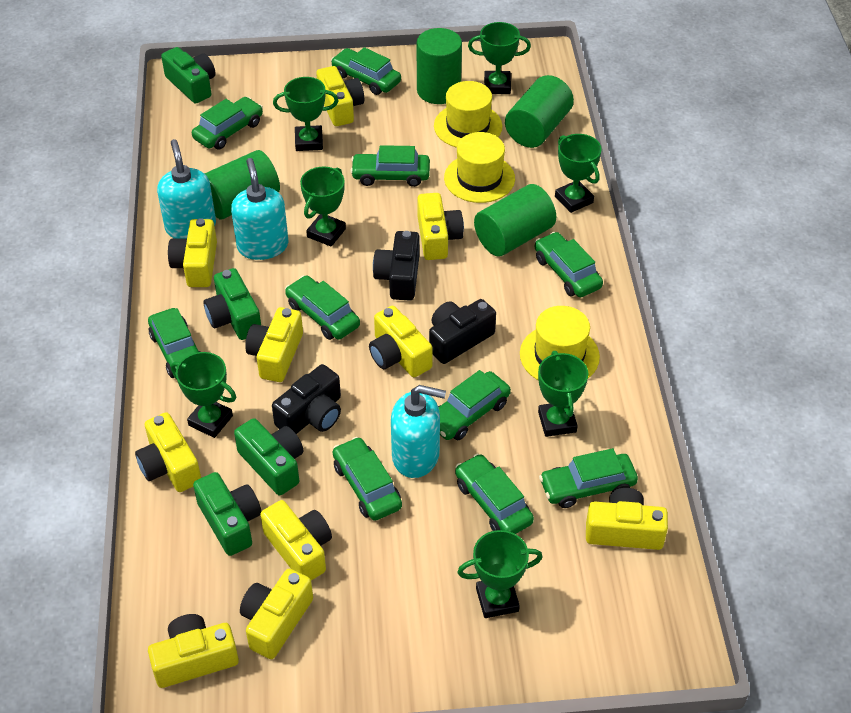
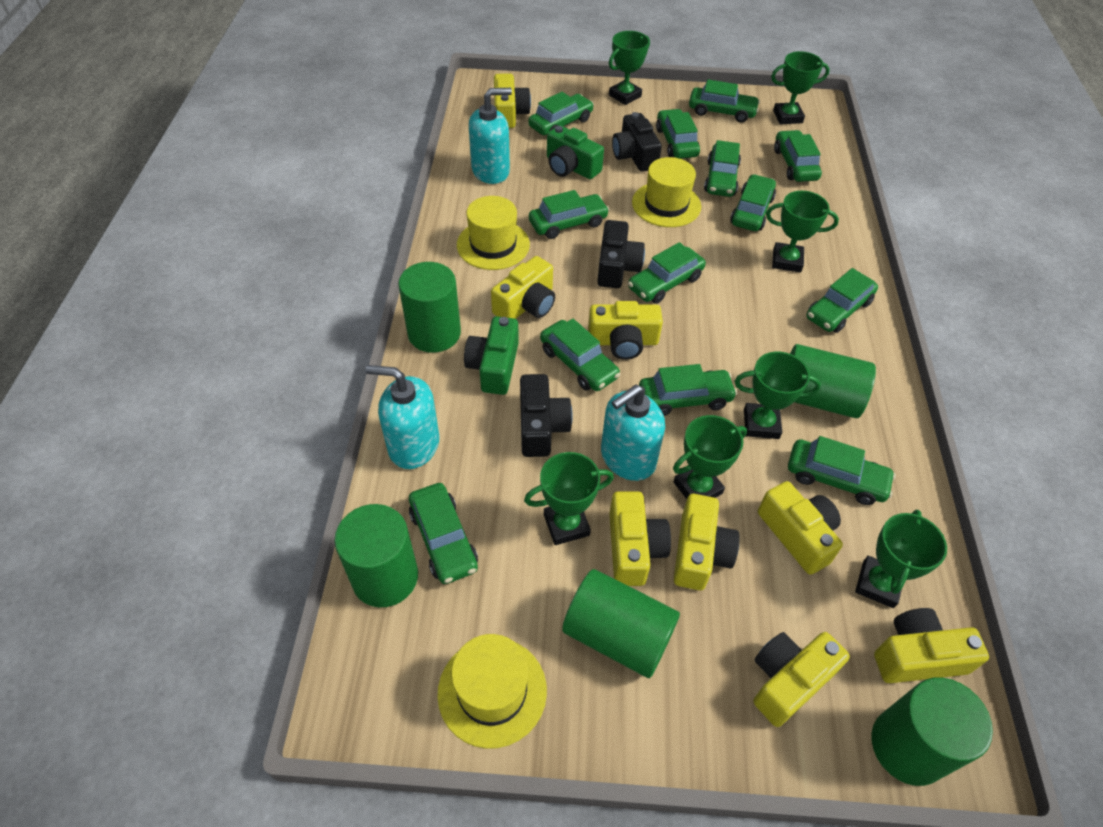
green camera: [161,47,215,104] [193,472,261,556] [204,268,261,340] [234,418,303,496] = 4 -> [464,316,519,395] [547,125,604,179] = 2
green car: [148,308,201,379] [192,97,263,149] [285,275,360,340] [331,47,401,95] [333,437,402,521] [350,145,430,187] [438,370,511,440] [455,454,534,534] [535,232,603,297] [539,448,638,508] = 10 -> [409,483,478,584] [528,92,594,135] [529,190,609,239] [540,319,620,391] [628,242,706,304] [639,364,737,416] [656,109,700,159] [689,80,760,122] [704,140,741,197] [730,174,776,231] [774,130,822,182] [788,436,896,505] [807,268,878,333] = 13
green cylinder: [204,150,280,219] [417,28,462,104] [474,184,556,256] [505,75,574,148] = 4 -> [334,504,418,607] [398,262,461,353] [562,569,680,678] [790,344,876,418] [871,678,993,786] = 5
yellow camera: [135,412,201,492] [148,614,239,688] [168,218,217,287] [240,569,313,659] [245,307,303,382] [260,500,332,581] [316,66,364,126] [369,306,433,377] [417,193,464,260] [586,488,668,550] = 10 -> [491,256,555,319] [494,74,531,128] [588,301,663,360] [609,491,671,586] [674,494,740,590] [753,632,850,727] [758,481,843,575] [874,608,989,683] = 8

